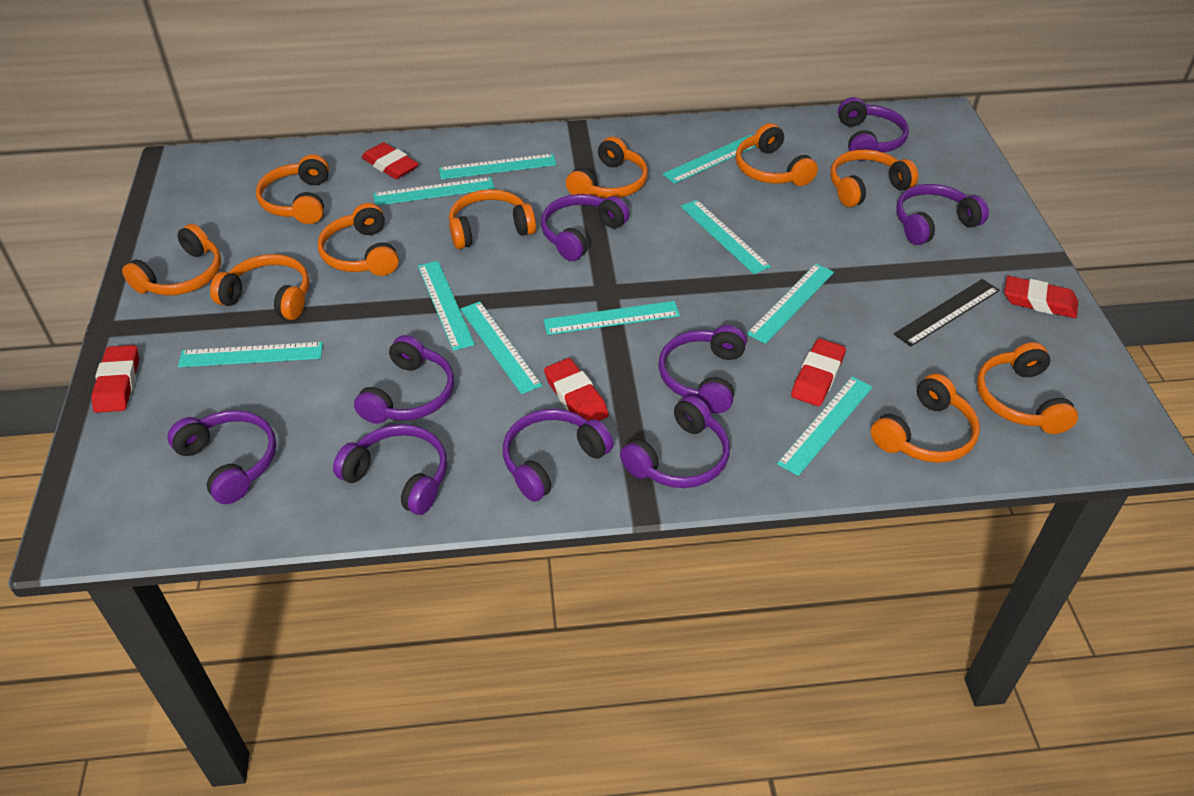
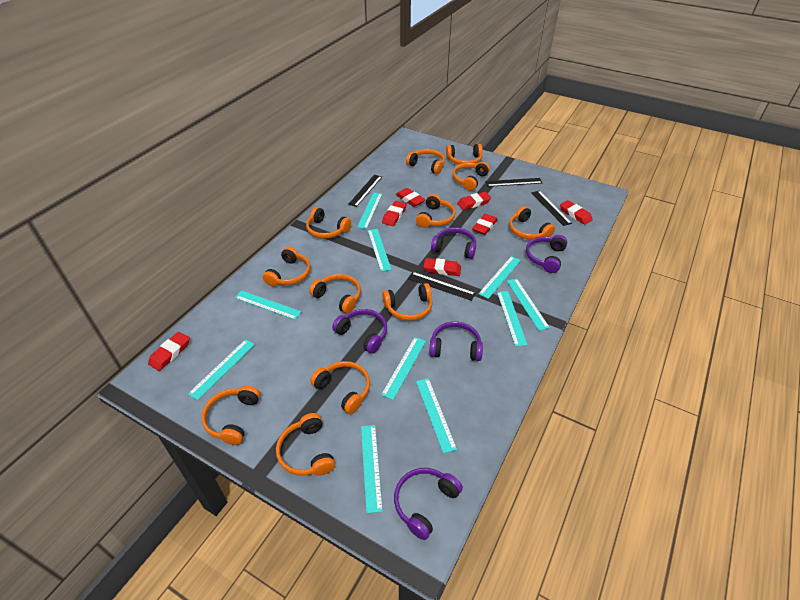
black ruler: [894,279,1000,347] = 1 -> [348,175,382,207] [408,272,476,301] [485,178,542,187] [532,191,572,226] = 4
orange headphones: [122,224,221,295] [210,254,309,320] [256,154,329,224] [318,203,399,276] [449,189,536,249] [566,137,648,198] [735,123,818,186] [830,149,918,207] [871,374,980,463] [977,342,1078,434] = 10 -> [201,385,260,445] [263,247,311,287] [276,413,335,476] [306,207,351,238] [309,274,361,314] [310,361,370,414] [382,283,433,321] [406,149,445,174] [416,194,456,228] [446,144,482,165] [452,162,490,191] [509,206,555,239] = 12
purple headphones: [167,410,277,504] [333,424,447,515] [354,335,454,424] [503,409,613,501] [541,194,629,261] [620,396,730,488] [658,325,747,413] [838,97,909,161] [896,184,989,245] = 9 -> [332,309,387,354] [394,468,463,540] [429,321,483,361] [431,227,476,259] [526,235,567,273] = 5
red eraser: [91,345,139,413] [361,142,419,179] [544,358,609,421] [791,339,846,406] [1004,276,1078,318] = 5 -> [148,332,190,371] [382,201,407,226] [396,188,426,207] [423,258,461,276] [457,192,491,210] [472,214,498,235] [560,200,593,225] = 7

